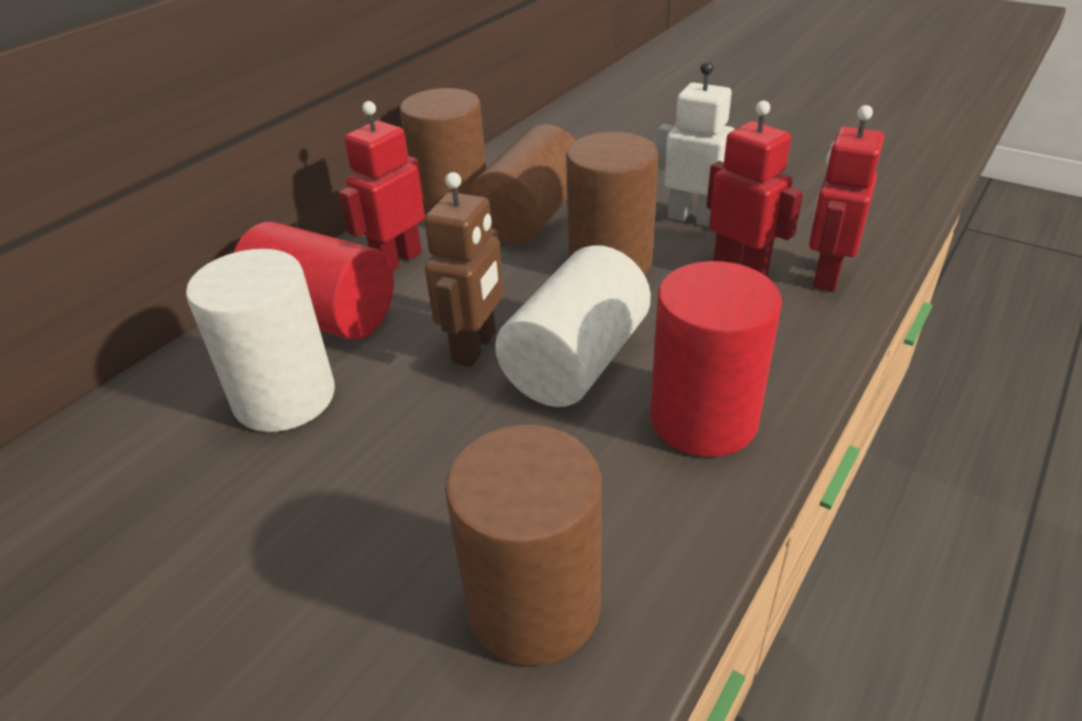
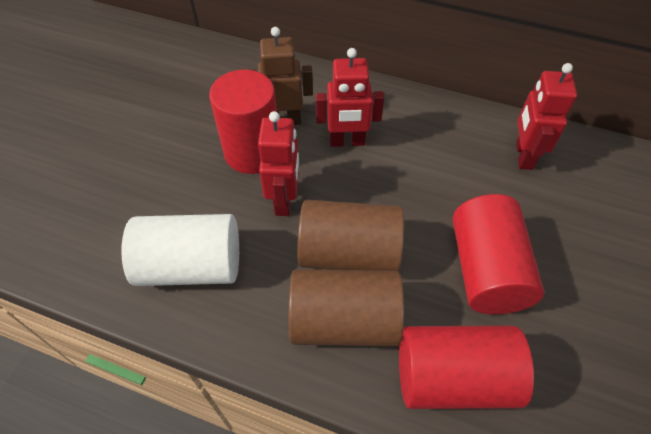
brown cylinder: [400,88,486,215] [445,425,602,666] [470,124,576,244] [566,132,658,275] = 4 -> [289,269,404,347] [297,200,404,272] = 2
red cylinder: [233,222,394,340] [650,261,782,457] = 2 -> [209,70,277,174] [399,325,534,409] [453,194,544,314] = 3
white cylinder: [186,249,335,432] [495,245,651,407] = 2 -> [121,214,239,286] = 1
white robot: [657,61,735,227] = 1 -> none = 0

